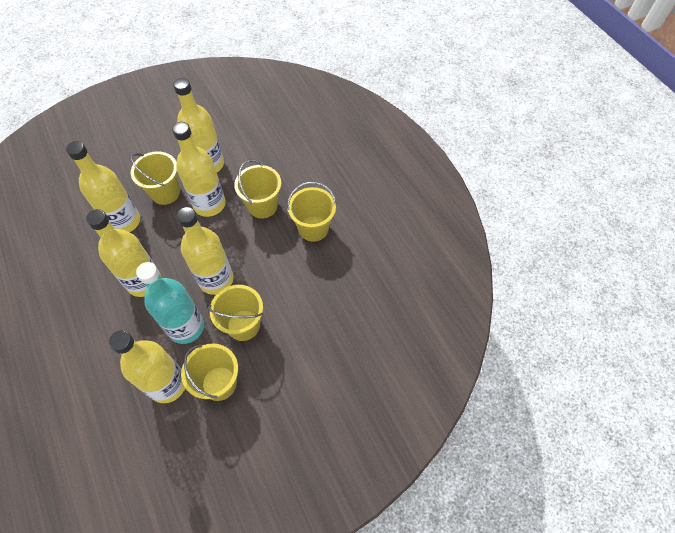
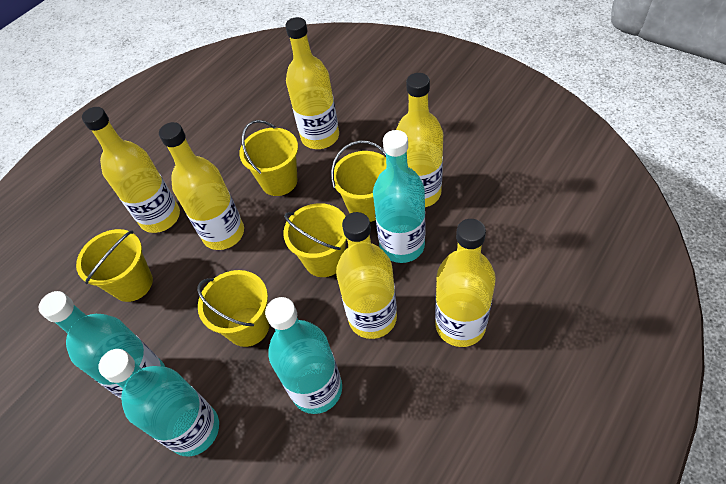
turquoise bottle: [136,262,204,344] = 1 -> [39,291,165,398] [99,349,219,457] [265,297,342,414] [373,130,425,263] = 4

